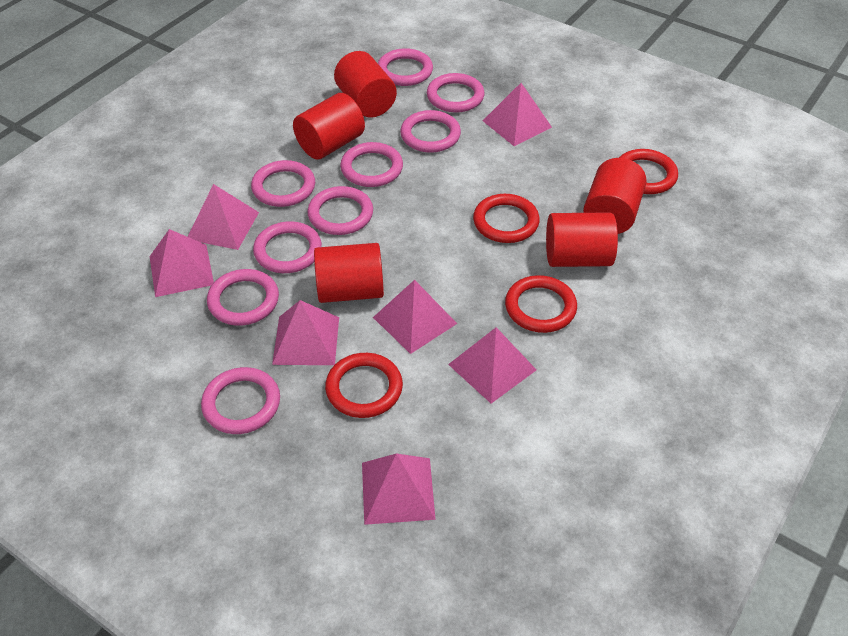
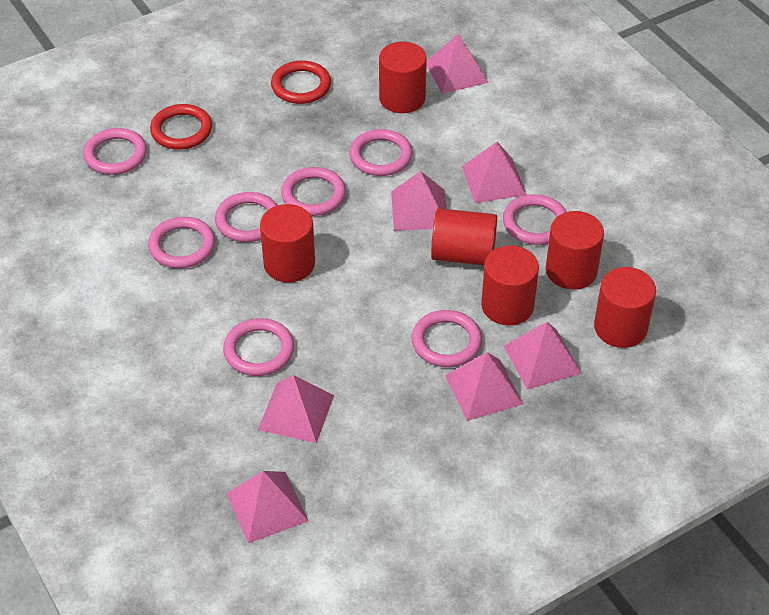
pink ring: [201,367,280,434] [207,269,279,326] [251,160,315,207] [253,221,322,273] [307,186,373,235] [340,142,403,187] [378,48,433,86] [400,110,461,153] [427,73,485,113] = 9 -> [83,128,147,175] [148,217,215,268] [215,192,278,242] [223,318,294,376] [281,167,346,216] [349,129,412,176] [412,310,482,367] [503,194,566,245] = 8
red cylinder: [293,93,365,160] [314,243,384,303] [334,51,397,118] [546,212,618,267] [583,158,647,234] = 5 -> [260,204,315,282] [379,42,427,113] [431,208,497,265] [481,245,539,325] [546,211,604,290] [594,267,656,348] = 6
red ring: [325,353,403,418] [473,194,540,243] [505,275,577,333] [619,149,678,194] = 4 -> [150,104,212,150] [271,60,331,104] = 2

